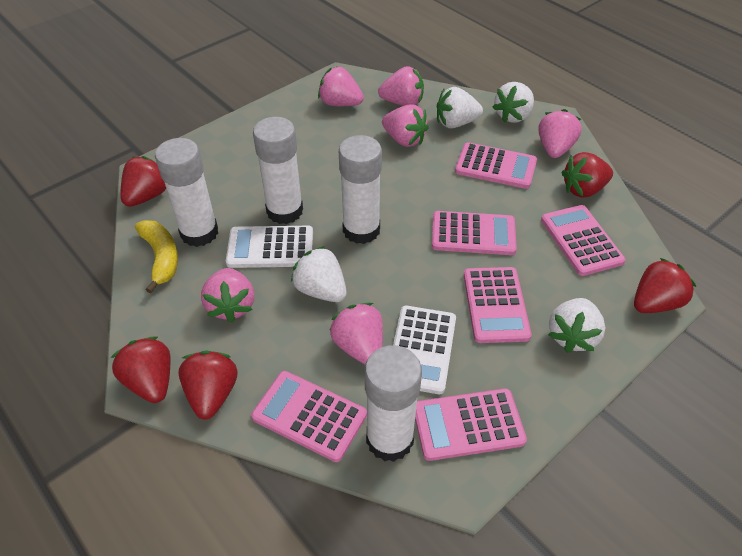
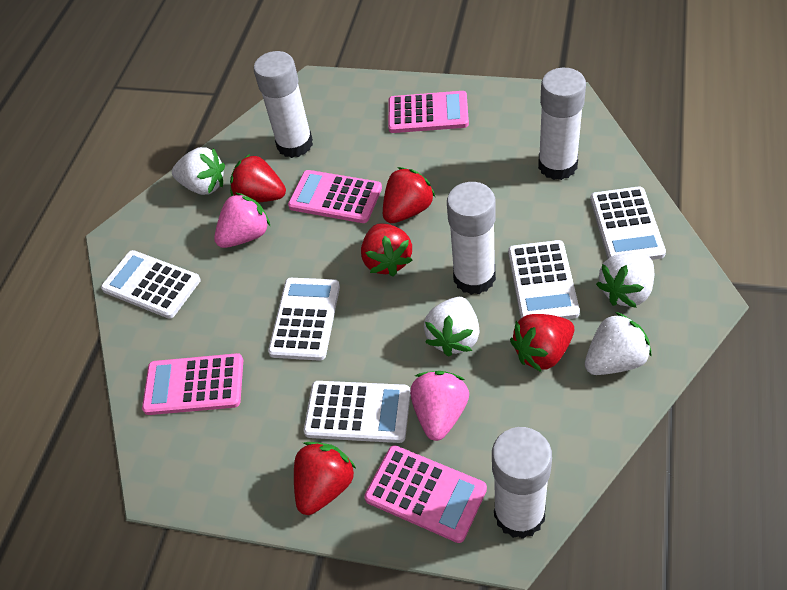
pink calculator: [251,371,367,462] [415,388,527,461] [432,211,517,255] [455,142,537,189] [464,267,532,343] [541,205,625,276] = 6 -> [142,353,243,415] [288,170,382,223] [364,445,487,543] [388,91,469,133] = 4
pink strawberry: [201,268,254,323] [318,67,364,106] [330,303,383,364] [378,66,424,106] [382,104,429,147] [539,109,582,158] = 6 -> [214,193,270,248] [410,371,469,441] = 2
white calculator: [226,226,313,268] [393,306,456,394] = 2 -> [101,250,201,319] [268,278,340,361] [304,381,410,443] [508,240,580,319] [590,187,666,260] = 5
yellow banana: [135,220,178,293] = 1 -> none = 0

